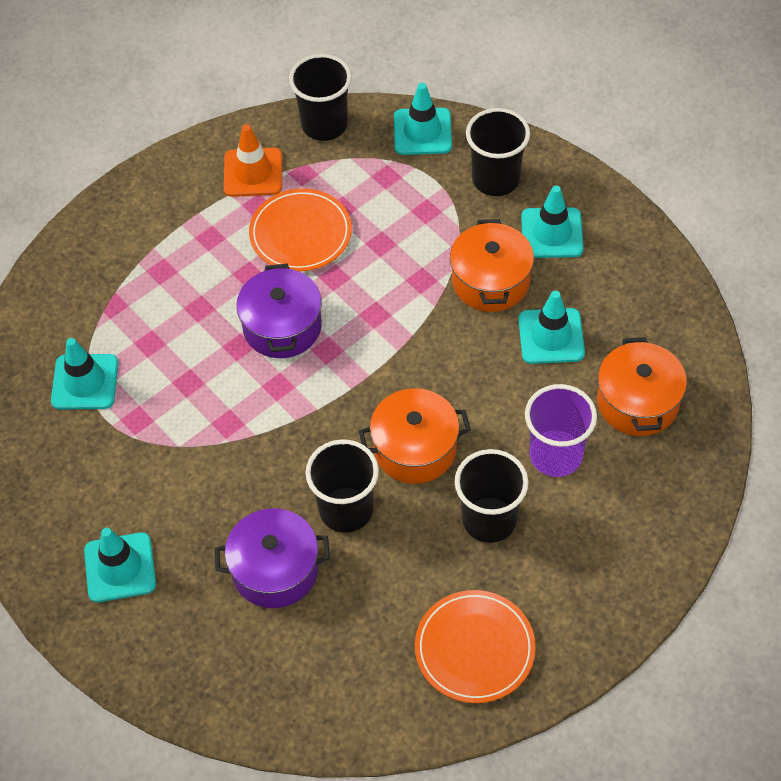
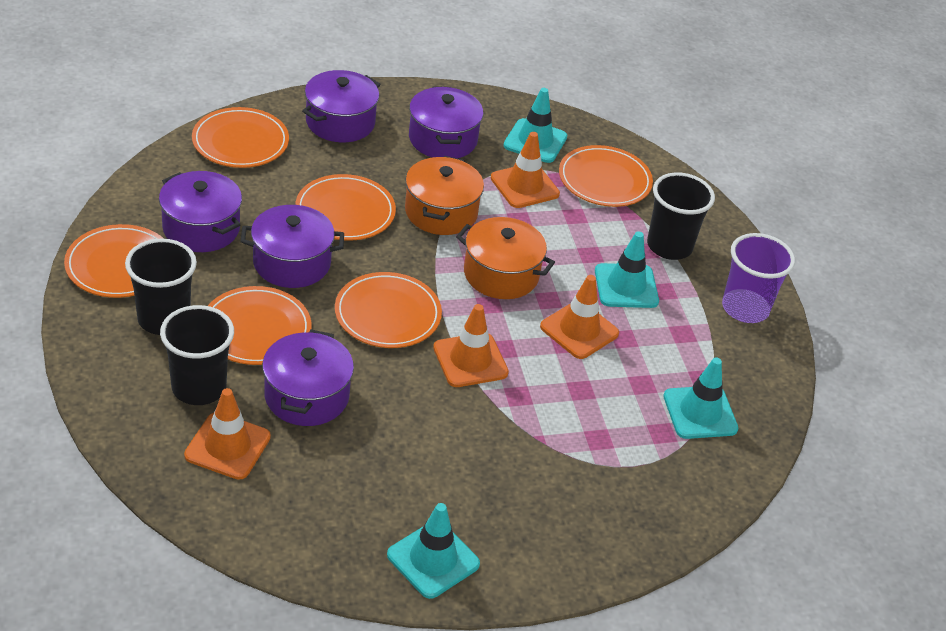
black cup: [289,54,352,141] [305,439,379,533] [455,449,528,543] [466,108,530,196] = 4 -> [125,238,197,335] [160,305,234,405] [647,172,715,260] = 3
orange plate: [249,189,352,272] [415,590,536,703] = 2 -> [64,224,164,298] [192,107,289,168] [208,286,312,365] [296,174,396,241] [335,272,442,348] [559,145,653,207] = 6
orange pot: [359,388,471,484] [450,219,534,312] [597,337,687,436] = 3 -> [405,156,484,235] [456,217,555,299] = 2
orange traffic cone: [224,124,282,197] = 1 -> [184,388,271,480] [433,304,509,387] [490,132,560,208] [540,275,619,359] = 4
purple pot: [214,508,330,608] [236,264,322,358] = 2 -> [159,171,242,252] [240,205,344,288] [262,329,354,426] [302,70,381,142] [409,86,483,158] = 5
turquoise traffic cone: [51,338,118,410] [84,528,156,602] [394,83,452,155] [518,291,585,364] [521,186,583,258] = 5 -> [387,503,480,599] [503,88,567,163] [595,231,659,308] [663,358,739,439] = 4

